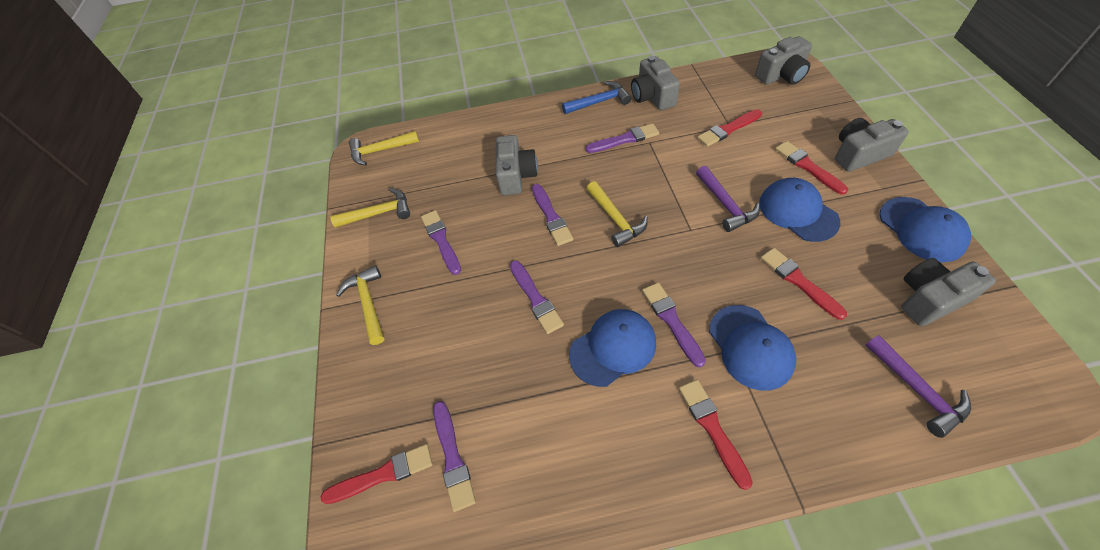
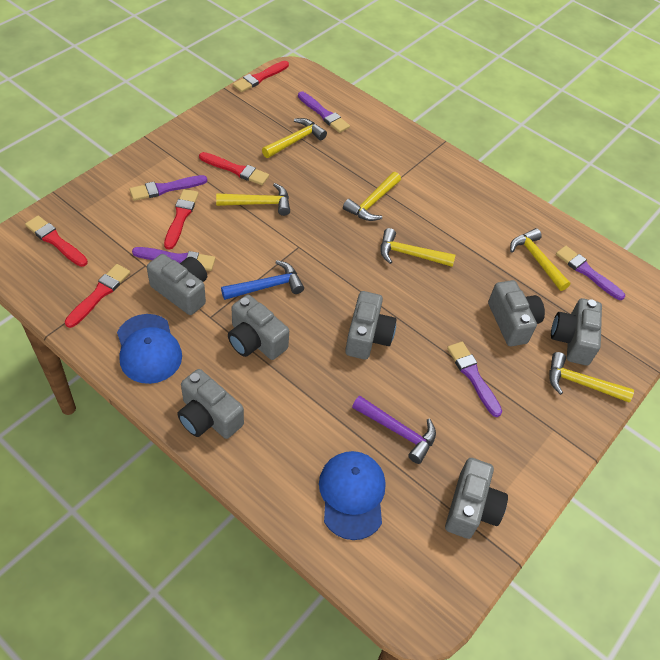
blue cap: [569,309,656,387] [709,305,796,391] [759,178,840,242] [880,197,971,262] = 4 -> [117,314,182,384] [319,451,385,540] = 2
grey camera: [496,135,538,196] [631,56,680,110] [755,36,812,85] [835,118,909,172] [901,258,996,326] = 5 -> [147,254,207,315] [177,369,244,439] [228,295,289,360] [345,291,397,360] [445,458,508,539] [488,280,545,346] [551,298,602,365] = 7
purple brush: [421,210,461,275] [433,401,476,512] [510,261,564,334] [532,184,573,246] [585,123,659,153] [642,282,706,367] = 6 -> [129,175,207,201] [132,247,215,271] [298,91,350,133] [447,342,502,417] [556,246,625,300] = 5
purple hammer: [696,166,760,232] [865,335,971,438] = 2 -> [352,396,436,464] = 1
yellow hammer: [330,188,410,228] [336,266,384,345] [349,131,419,166] [587,181,648,247] = 4 -> [216,183,290,216] [262,118,327,158] [343,172,401,221] [380,228,455,267] [510,228,570,291] [549,352,634,402] = 6

